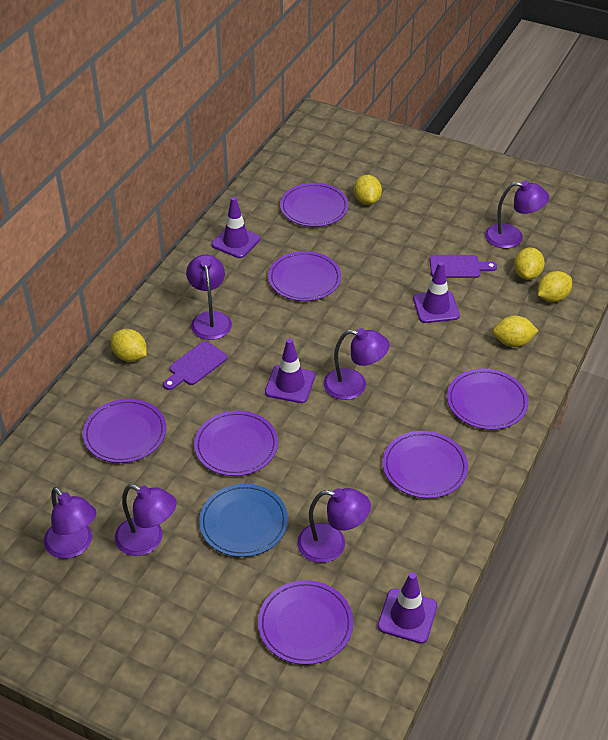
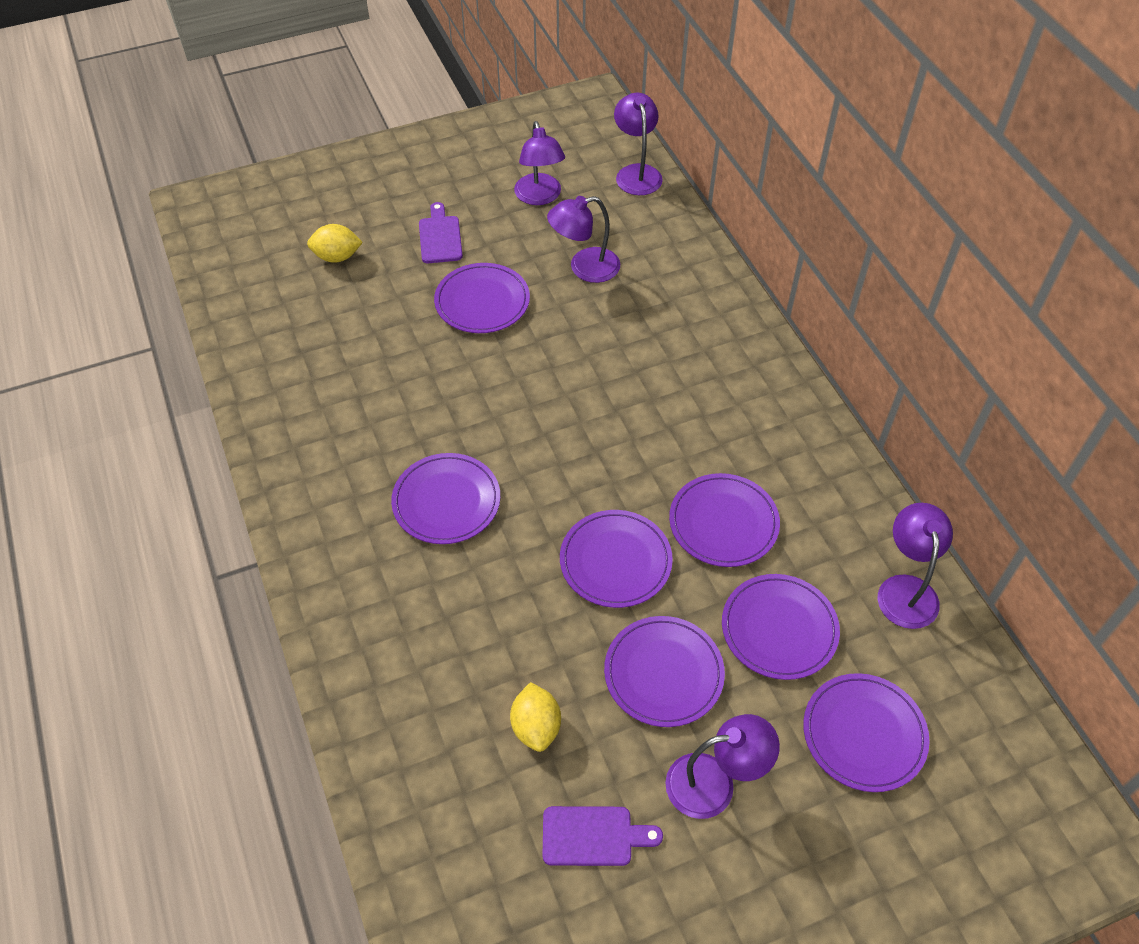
blue plate: [199,484,288,557] = 1 -> none = 0
purple lamp: [44,487,97,559] [115,484,177,556] [186,255,232,340] [297,488,371,563] [324,328,390,400] [485,181,549,249] = 6 -> [514,121,565,205] [547,196,620,283] [614,93,663,195] [665,714,780,819] [878,503,953,629] = 5
purple traffic cone: [212,197,260,258] [265,339,315,403] [378,572,437,644] [413,262,460,323] = 4 -> none = 0
yellow lemon: [111,329,147,362] [354,175,382,205] [493,315,538,347] [514,247,545,280] [538,271,572,302] = 5 -> [307,224,363,263] [510,682,561,752] = 2

